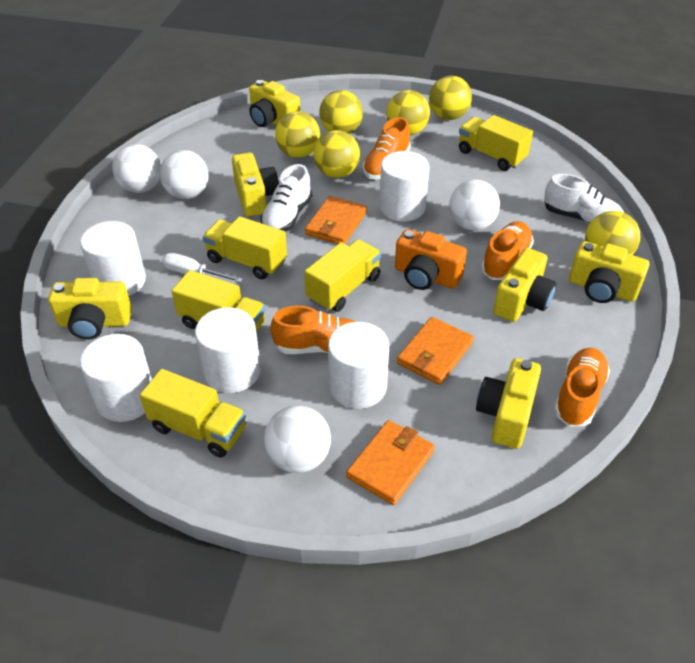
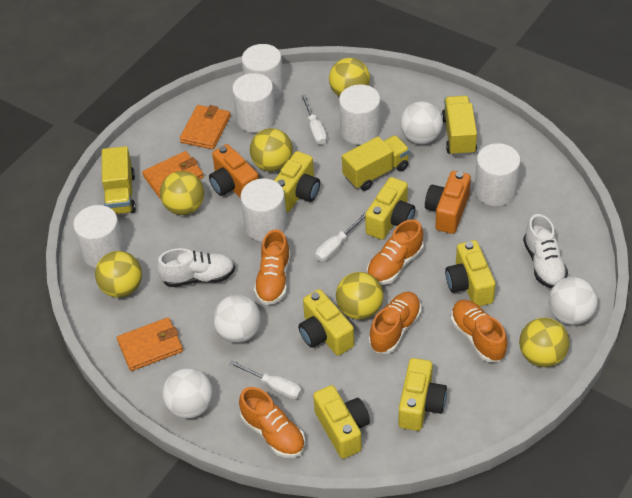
orange camera: [395,229,467,290] = 1 -> [209,144,259,197] [425,171,471,234] = 2
orange shoe: [270,306,356,354] [363,117,411,179] [481,221,534,280] [554,348,610,427] = 4 -> [239,387,305,458] [254,229,291,305] [367,219,424,285] [369,292,421,354] [451,300,507,362] = 5
white cylinder: [80,221,146,296] [80,334,152,422] [195,307,261,393] [328,322,389,409] [380,151,430,222] = 5 -> [73,205,125,268] [232,73,276,133] [240,179,287,242] [241,44,284,100] [339,84,381,145] [474,143,521,206] = 6
white screwdriver: [162,253,243,283] = 1 -> [229,360,302,399] [301,95,327,145] [315,212,366,261] = 3
yellow truck: [140,369,246,458] [172,270,266,333] [203,216,287,279] [304,239,381,312] [459,115,533,171] = 5 -> [102,146,136,214] [342,135,410,191] [442,96,477,156] = 3

